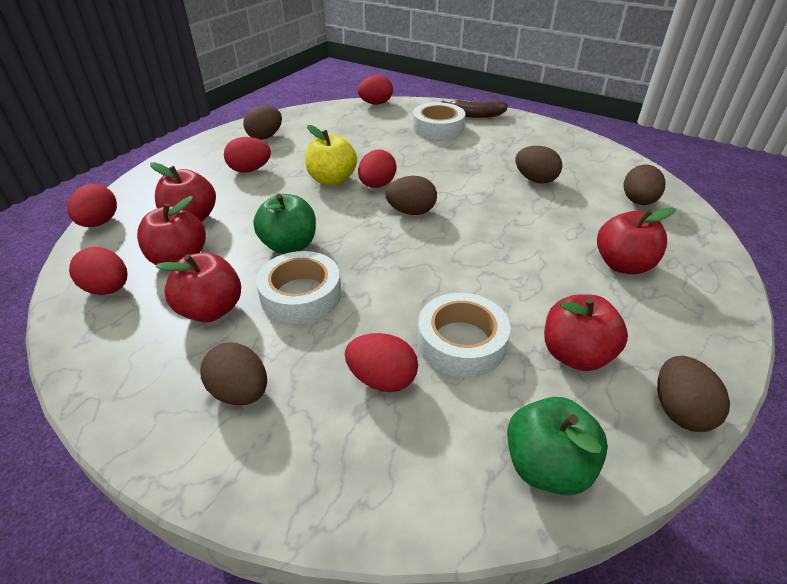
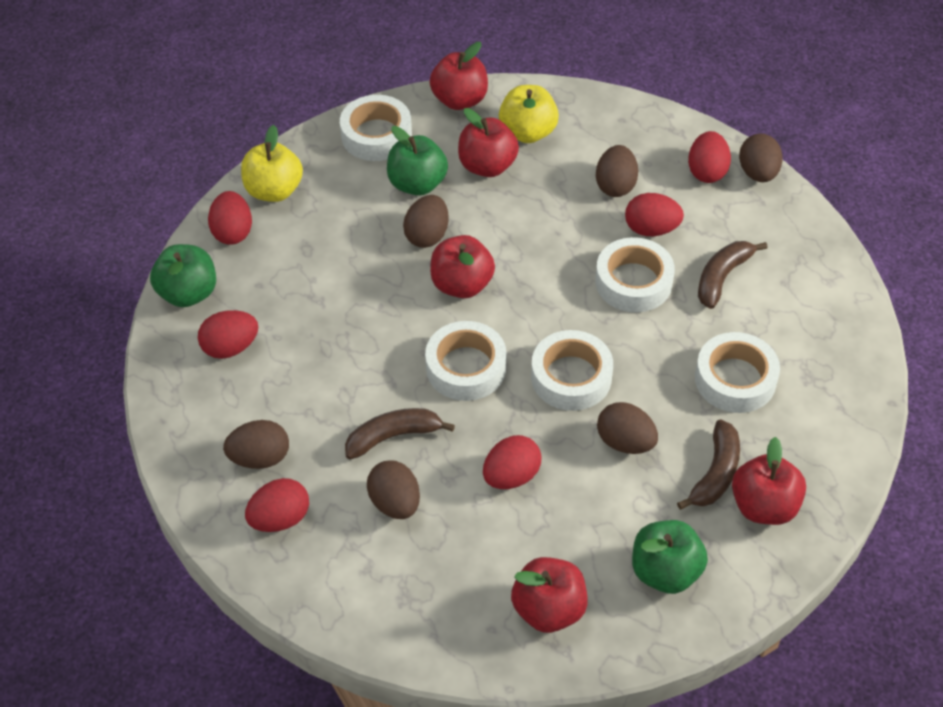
brown banana: [441,100,508,118] = 1 -> [345,408,455,459] [677,419,740,510] [698,241,768,309] = 3
green apple: [253,194,316,254] [507,397,608,495] = 2 -> [150,244,216,307] [387,126,448,196] [632,520,708,594] = 3
white tape: [256,251,341,324] [413,102,465,140] [418,293,511,378] = 3 -> [340,95,412,161] [425,321,506,401] [531,330,613,411] [595,237,675,312] [695,332,780,413] = 5
yellow apple: [305,125,357,186] = 1 -> [241,125,303,202] [499,85,559,143] = 2

